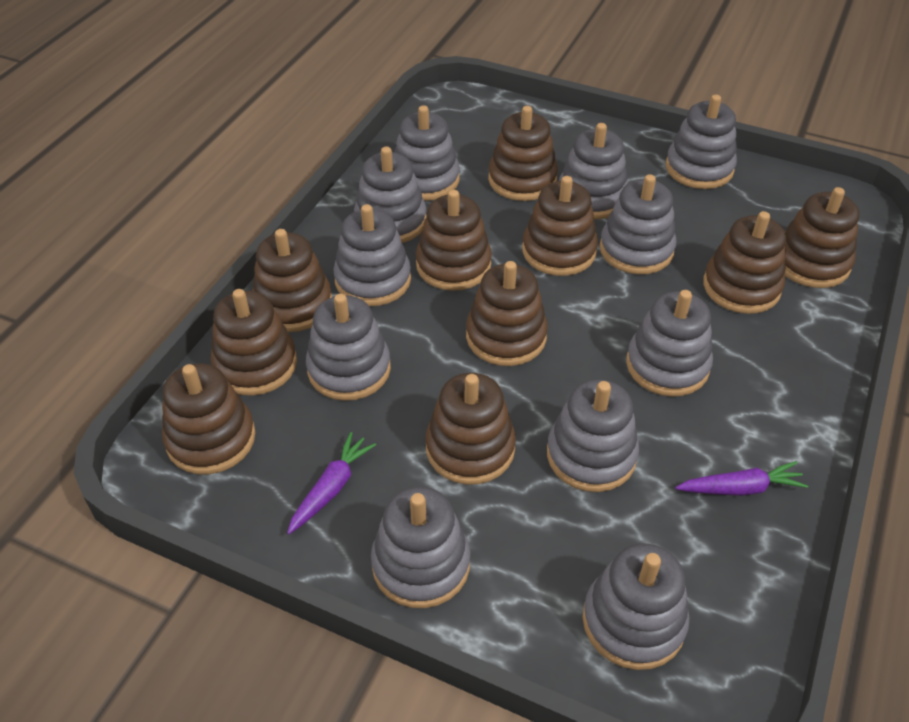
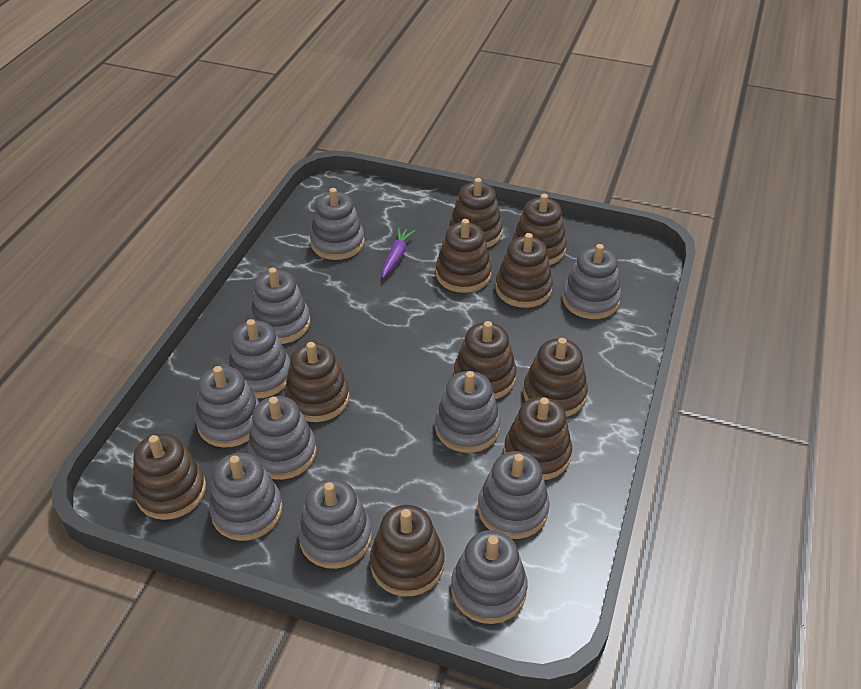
purple carrot: [287,432,376,534] [675,461,808,496] = 2 -> [382,227,415,278] = 1

